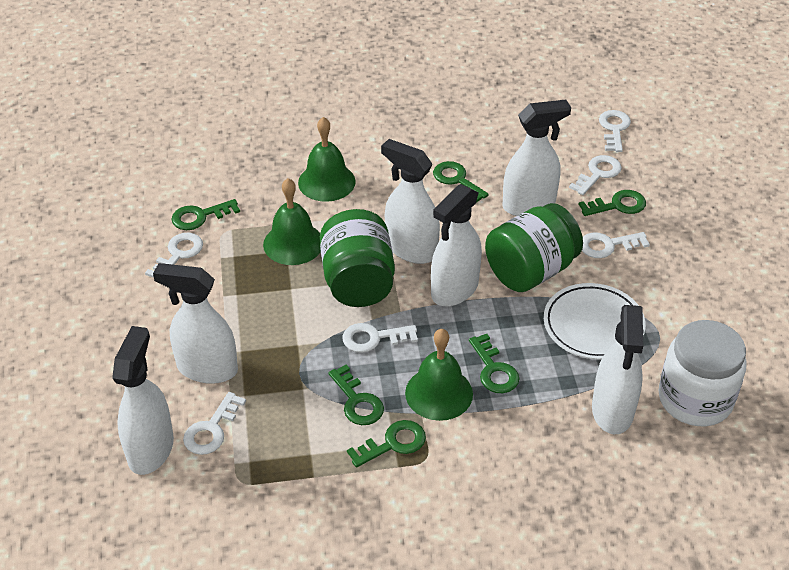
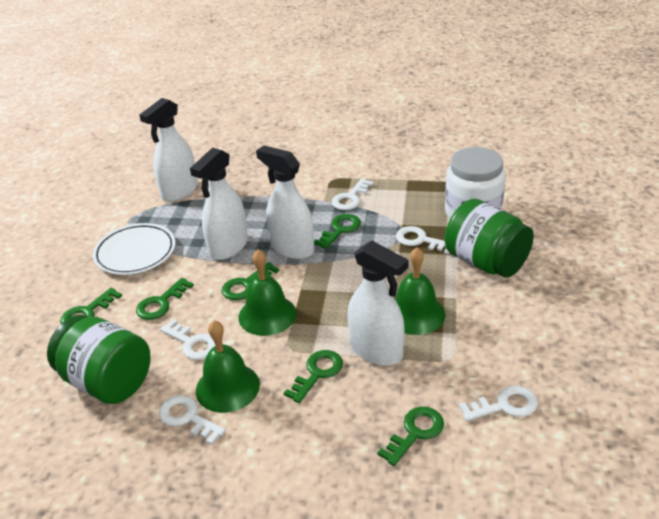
white key: [145,233,203,278] [183,392,246,455] [343,323,418,353] [569,155,622,195] [582,232,650,258] [599,110,631,152] = 6 -> [159,395,226,445] [160,319,216,360] [332,178,374,210] [396,226,449,254] [459,386,538,421] = 5
white spray bottle: [112,326,174,475] [153,263,238,384] [381,139,440,264] [431,184,482,307] [502,100,571,216] [592,305,643,434] = 6 -> [139,98,198,202] [190,147,248,260] [256,146,314,259] [347,241,409,366] = 4

